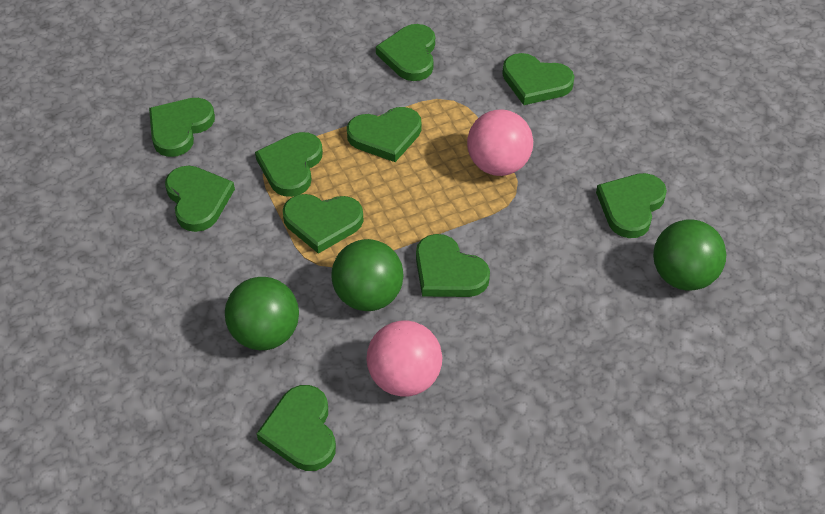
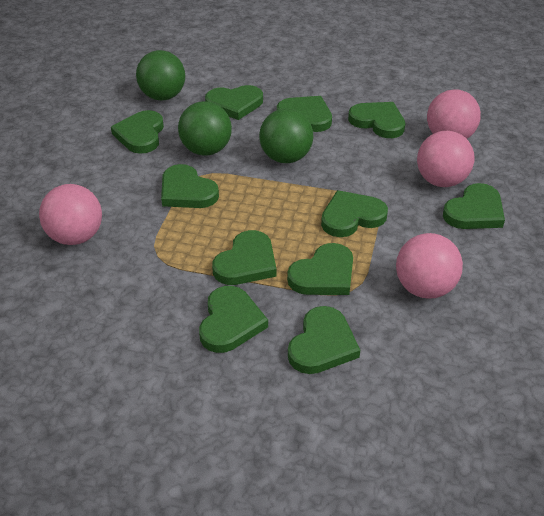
green heart: [149,98,215,157] [165,166,235,232] [255,132,323,197] [257,385,336,471] [283,194,364,254] [347,107,421,162] [376,24,435,81] [416,234,490,297] [502,53,575,105] [596,173,667,238] = 10 -> [111,110,164,154] [161,164,219,208] [199,286,268,353] [205,85,263,120] [212,230,277,285] [277,96,332,132] [287,243,353,295] [288,306,360,374] [321,190,388,237] [348,102,405,138] [443,183,505,229] = 11
pink ball: [366,320,442,397] [467,110,533,176] = 2 -> [39,184,102,245] [396,233,463,299] [417,131,474,187] [427,89,481,139] = 4

